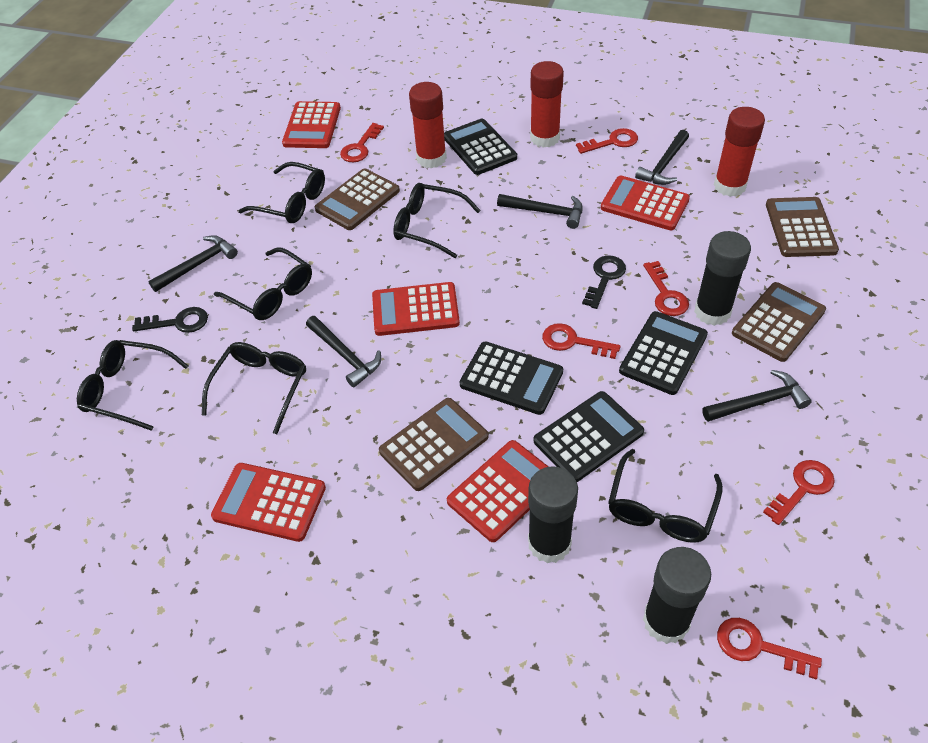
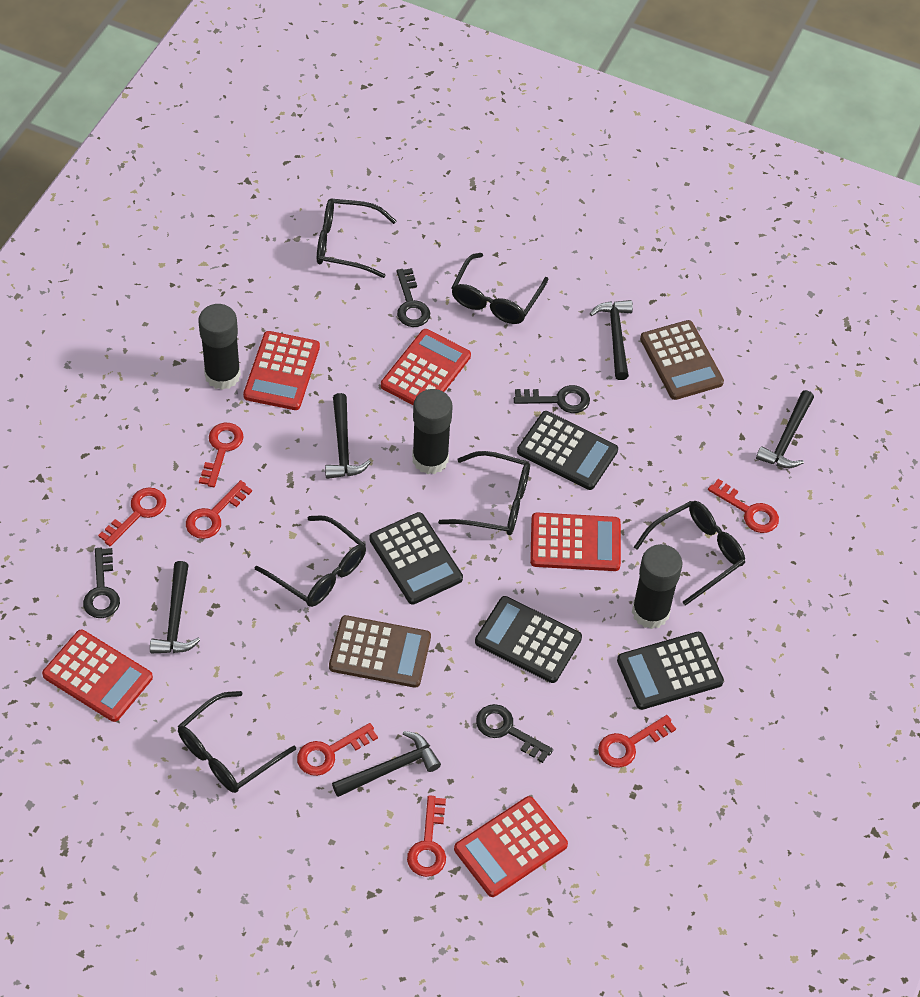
black key: [132,307,208,333] [582,255,626,309] = 2 -> [83,548,120,618] [397,268,430,327] [476,704,553,763] [514,385,590,413] = 4
brown calculator: [315,168,400,230] [379,398,488,491] [732,282,826,362] [766,197,839,257] = 4 -> [329,615,431,688] [640,320,724,400] = 2
red glue stick: [409,82,447,168] [530,61,564,148] [714,107,765,197] = 3 -> none = 0
red key: [340,123,384,162] [542,323,620,359] [576,128,638,154] [643,261,689,316] [717,618,822,679] [763,460,835,525] = 6 -> [98,487,166,546] [186,480,252,539] [199,423,244,487] [297,723,378,776] [407,795,446,877] [598,715,676,768] [708,479,779,533] = 7

